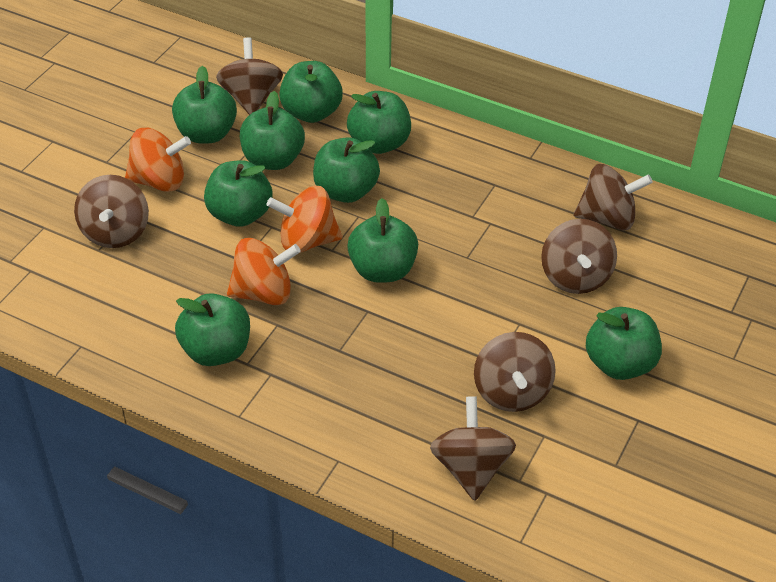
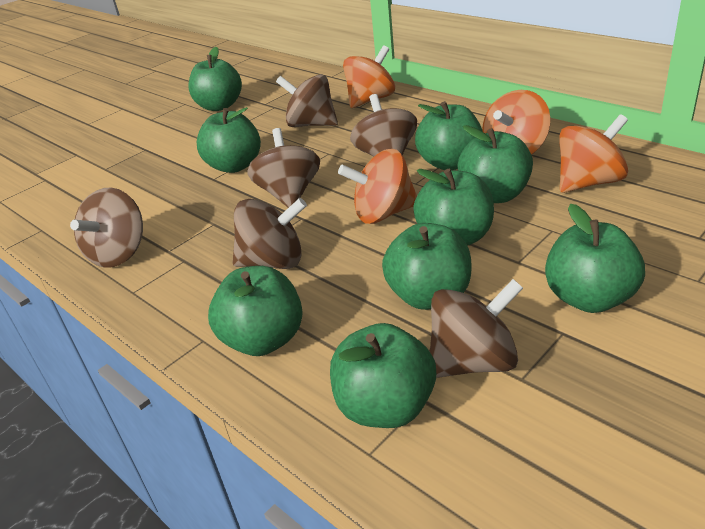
orange spinning top: [125,128,191,192] [227,238,301,305] [267,186,342,253] = 3 -> [338,149,417,224] [343,45,395,108] [483,90,550,155] [559,114,628,193] = 4

